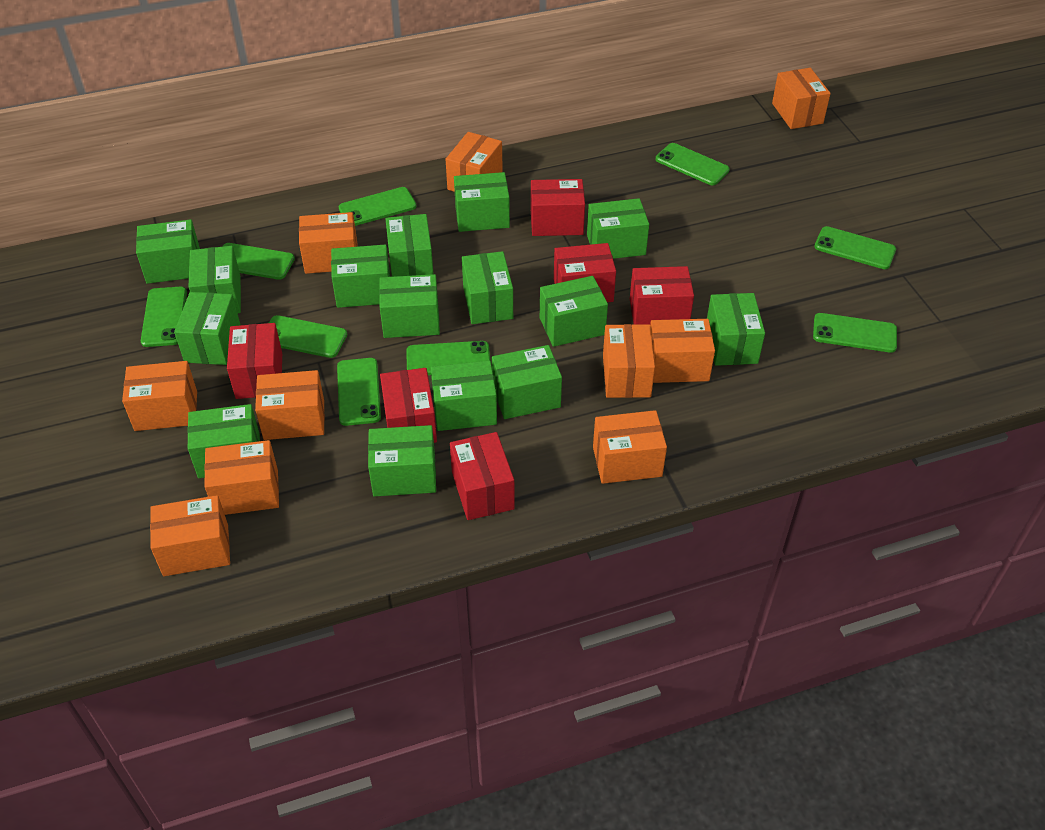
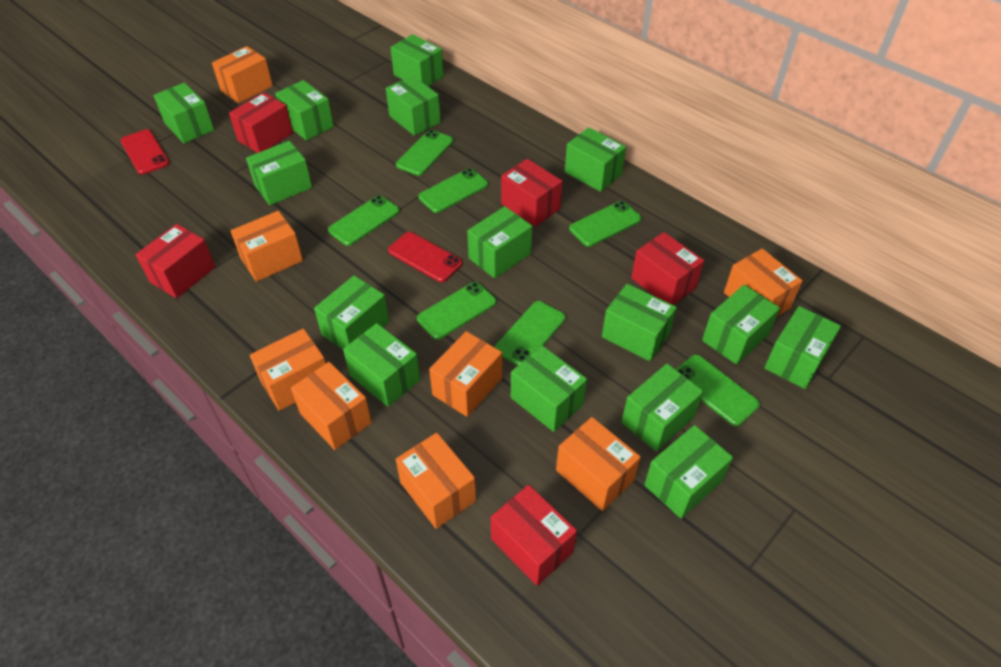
green phone: [141,287,187,347] [222,243,295,280] [269,315,347,358] [337,358,381,426] [339,187,417,226] [406,341,490,375] [656,143,730,185] [813,313,897,353] [814,226,896,269] = 9 -> [328,195,400,246] [396,130,453,176] [417,282,496,339] [418,168,488,213] [494,301,566,366] [569,201,642,247] [675,354,760,426] = 7
orange box: [122,361,197,431] [150,495,230,576] [204,440,279,515] [255,370,325,440] [299,212,358,274] [446,132,503,192] [593,410,667,484] [603,324,655,398] [650,319,715,383] [772,68,831,129] = 10 -> [212,46,273,103] [231,211,303,282] [250,328,326,411] [291,362,372,450] [396,433,476,529] [429,331,502,417] [556,417,641,511] [724,248,803,317] = 8
red box: [227,323,282,399] [380,368,437,443] [450,432,515,520] [531,179,585,236] [554,243,616,302] [630,266,694,325] = 6 -> [136,224,216,299] [229,92,293,153] [491,484,577,586] [501,159,563,227] [631,232,704,305] = 5
red phone: none = 0 -> [120,129,170,175] [388,232,463,282] = 2

